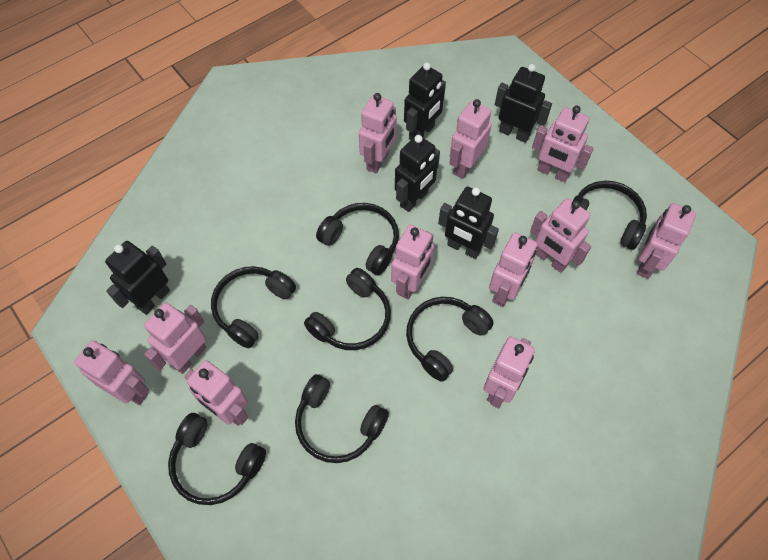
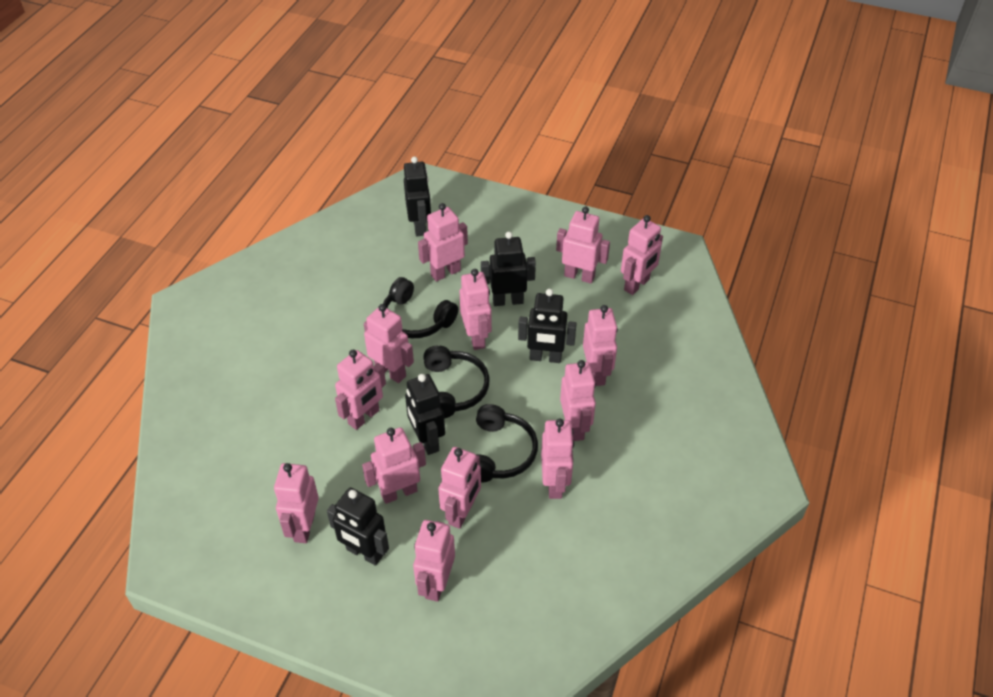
black headphones: [168,413,266,505] [211,266,296,348] [295,374,389,463] [304,268,391,350] [316,203,399,275] [406,297,494,382] [573,181,647,250] = 7 -> [383,277,458,338] [423,345,490,418] [476,404,538,483] = 3
pink robot: [74,340,149,405] [144,303,206,374] [185,360,248,426] [359,93,397,173] [391,225,434,300] [449,99,492,179] [483,337,535,409] [489,233,537,307] [530,198,591,273] [532,106,594,182] [637,203,696,279] = 11 -> [274,463,319,543] [335,350,386,430] [362,427,426,504] [364,304,414,383] [413,520,455,602] [418,203,468,282] [438,447,481,529] [460,269,492,350] [541,419,574,499] [556,207,610,284] [560,360,596,441] [583,305,618,386] [621,215,663,295] = 13

